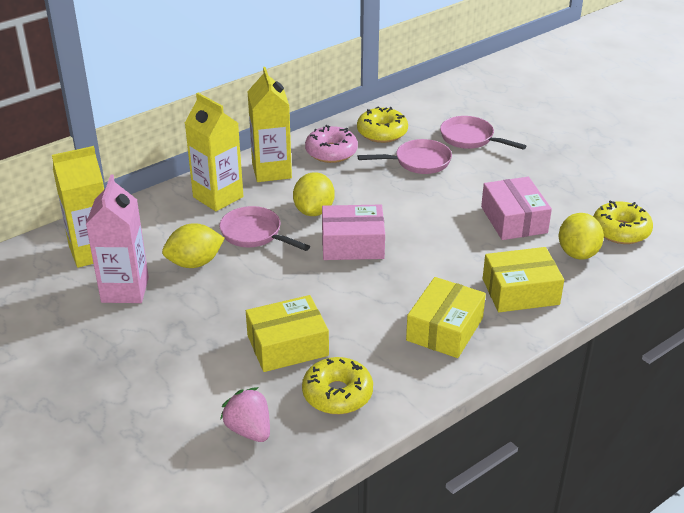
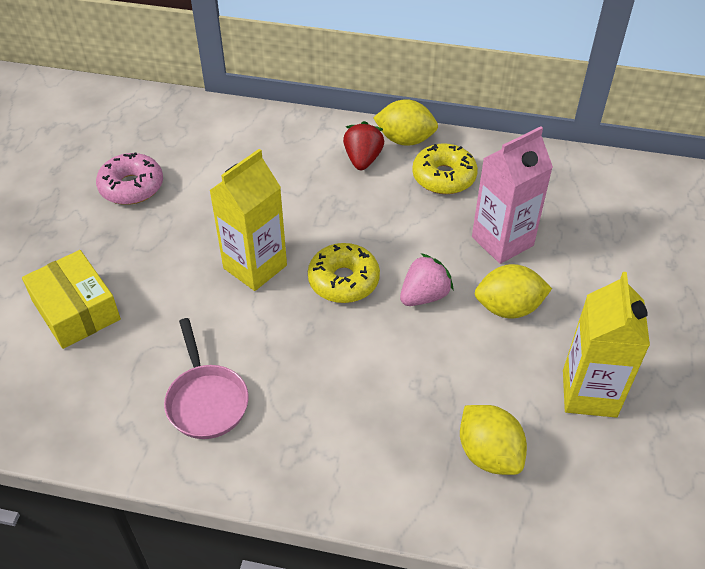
pink box: [322,205,385,260] [481,177,552,240] = 2 -> none = 0
pink pan: [219,206,310,251] [358,139,452,174] [440,116,526,150] = 3 -> [164,318,249,439] = 1
red strawberry: none = 0 -> [343,121,384,170] = 1
yellow box: [246,295,329,372] [406,277,486,358] [483,247,564,312] = 3 -> [22,250,121,349] = 1
yellow carton: [52,146,104,268] [185,93,243,211] [247,67,292,182] = 3 -> [209,149,287,291] [563,272,650,418] = 2
yellow donut: [302,357,373,414] [357,106,408,143] [593,200,653,244] = 3 -> [308,243,380,303] [412,143,478,194] = 2

